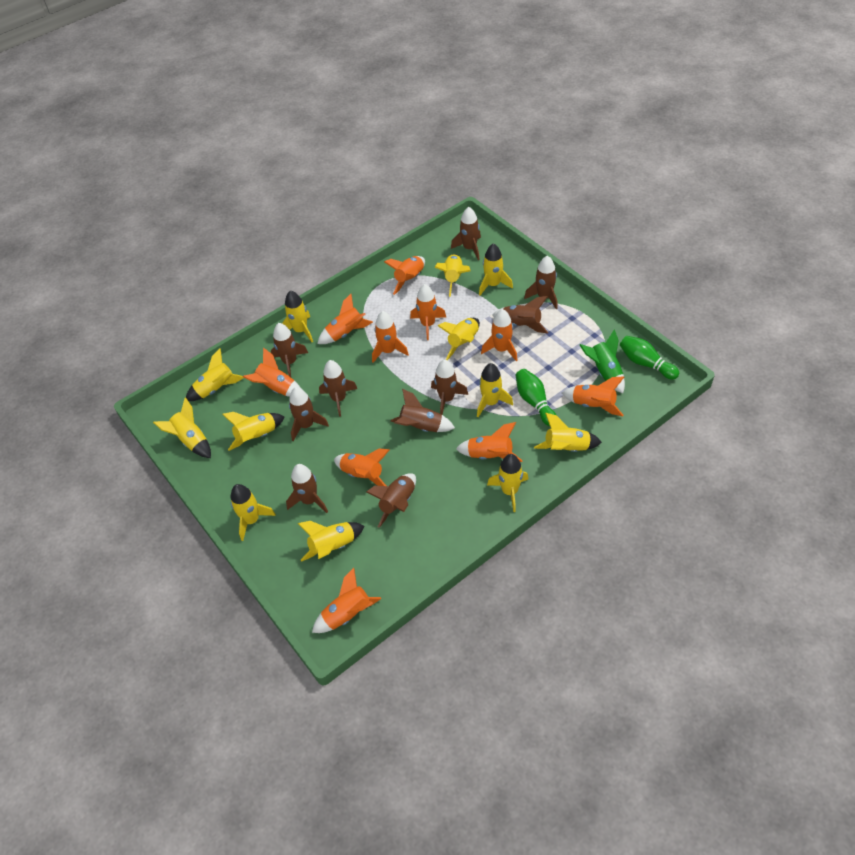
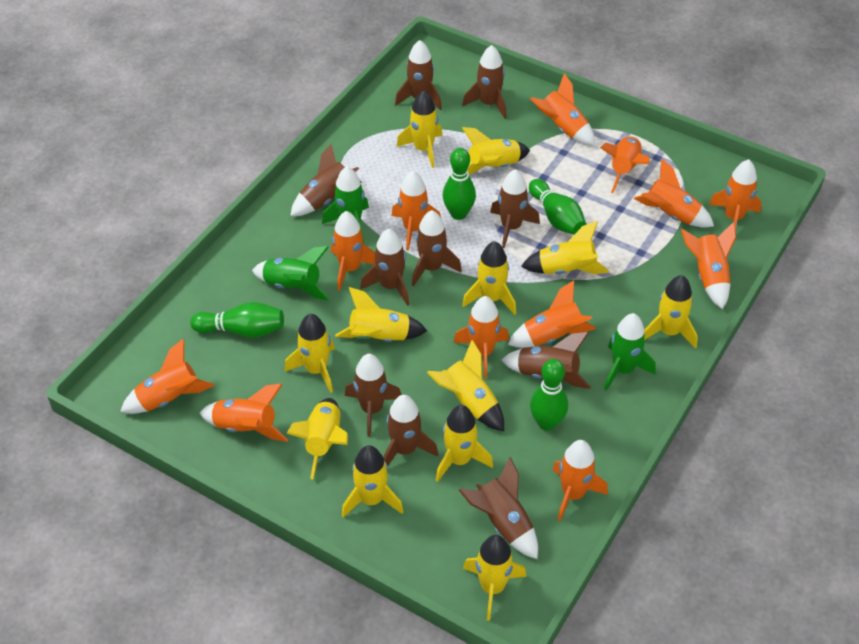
green bowling pin: [516,369,556,426] [620,336,679,380] = 2 -> [190,302,284,338] [443,148,476,220] [529,179,586,235] [530,359,568,431] = 4
green rocket: [580,330,625,393] = 1 -> [252,246,330,301] [322,166,369,244] [604,313,656,391] = 3
orange rocket: [243,348,301,397] [312,568,381,633] [317,294,373,344] [334,449,390,486] [372,311,409,363] [384,256,425,295] [410,284,446,340] [456,422,523,462] [481,309,518,361] [562,376,624,416] = 10 -> [120,338,215,414] [200,384,288,442] [331,211,375,291] [391,171,441,251] [453,296,509,378] [508,280,596,348] [530,73,595,146] [553,440,608,521] [600,136,650,193] [634,159,714,227] [681,222,736,309] [709,159,762,228] = 12

